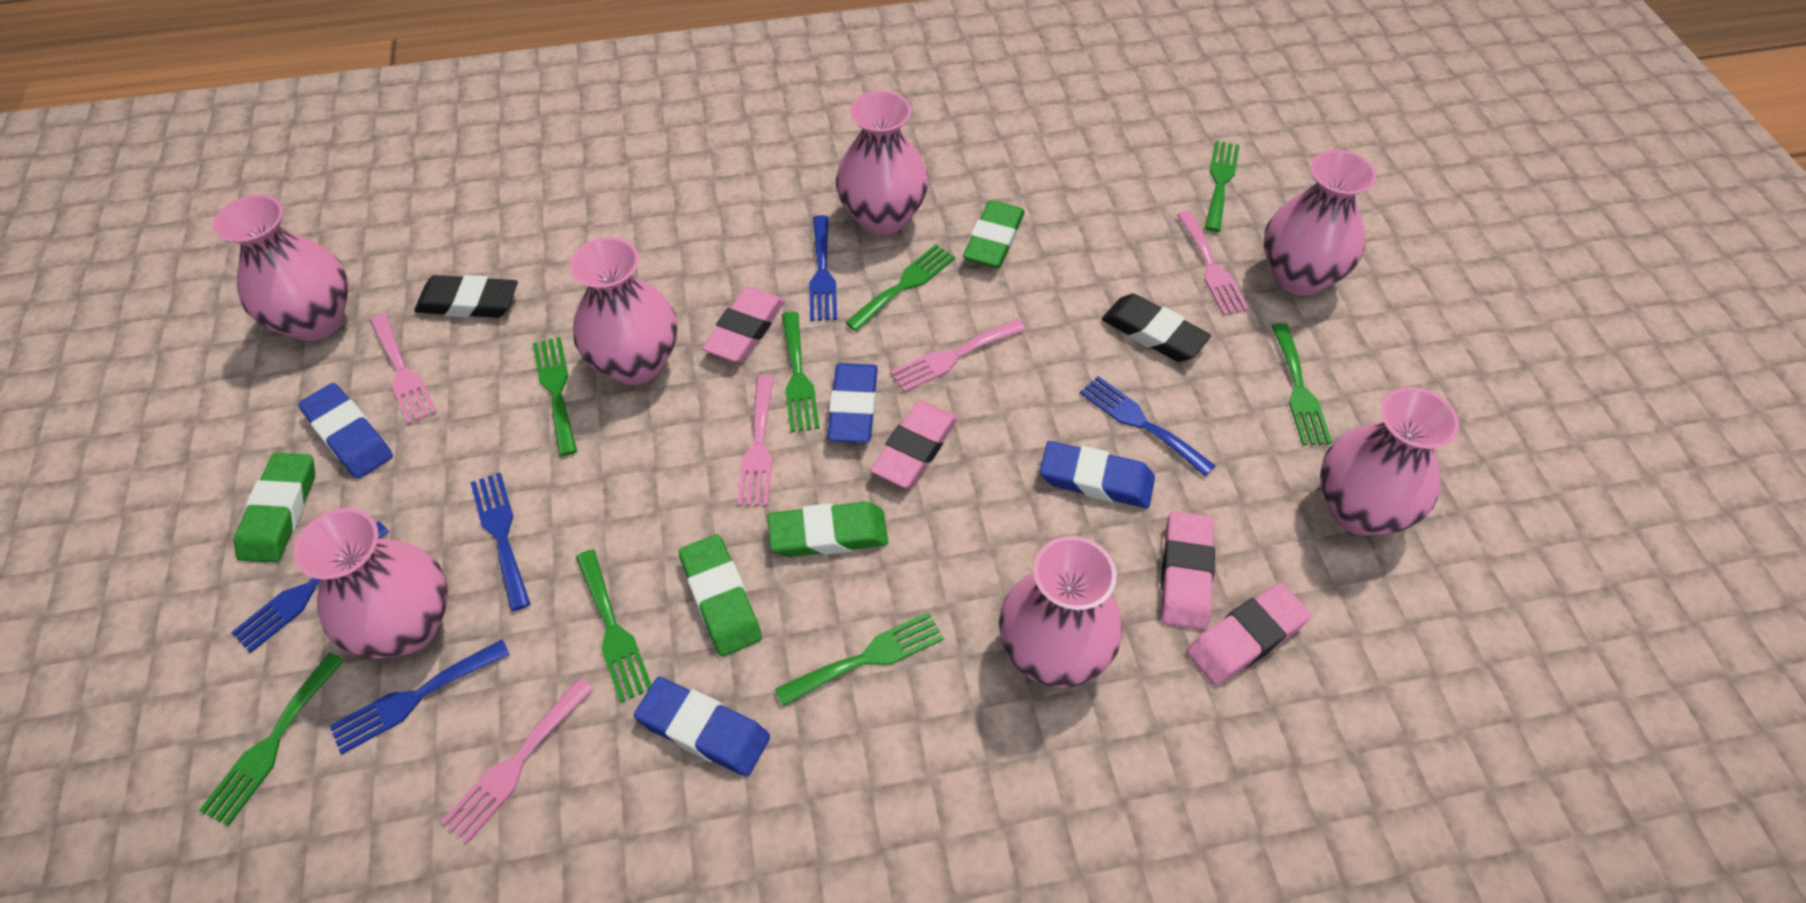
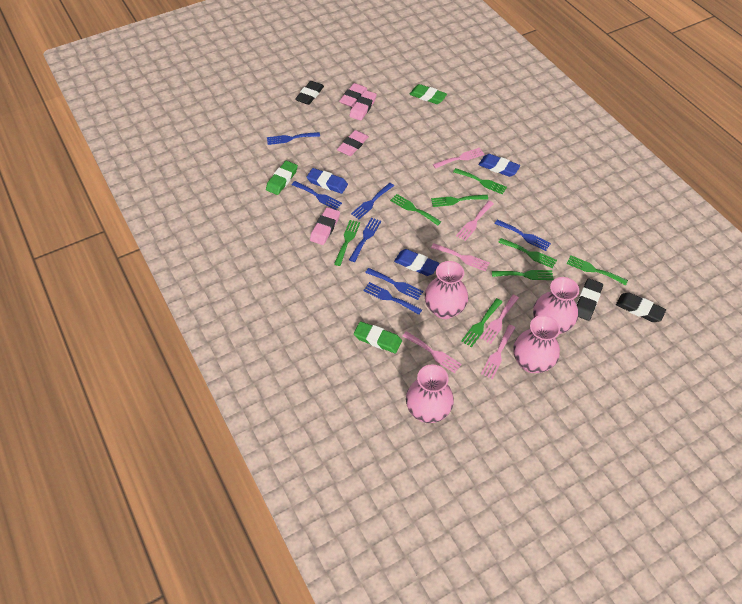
black eraser: [414,275,518,318] [1102,294,1211,362] = 2 -> [295,81,324,105] [577,278,603,321] [616,292,666,322] = 3
blue eraser: [298,383,393,479] [634,677,770,777] [827,363,878,443] [1040,441,1155,508] = 4 -> [307,168,348,194] [394,249,439,276] [479,154,520,177] = 3
blue fork: [231,521,389,653] [329,639,510,755] [471,473,530,611] [809,215,837,321] [1080,376,1216,476] = 5 -> [267,132,320,145] [292,181,342,210] [349,218,381,262] [351,183,394,219] [363,282,422,315] [365,268,423,300] [494,219,551,251] = 7
green eraser: [234,453,315,563] [679,534,762,656] [767,502,888,557] [963,200,1025,268] = 4 -> [266,161,298,195] [354,321,402,353] [409,84,447,104] = 3
pink fork: [370,314,437,424] [441,678,593,843] [738,376,774,506] [890,319,1026,392] [1177,211,1249,315] = 5 -> [402,331,462,373] [431,243,489,271] [433,148,484,169] [456,201,494,241] [480,294,519,344] [481,325,515,379] = 6
pink vase: [213,194,348,341] [294,508,448,659] [570,237,677,385] [836,91,929,235] [999,536,1122,688] [1264,150,1376,295] [1320,387,1459,536] = 7 -> [406,364,454,423] [425,261,468,319] [513,315,560,373] [533,277,579,334] = 4

